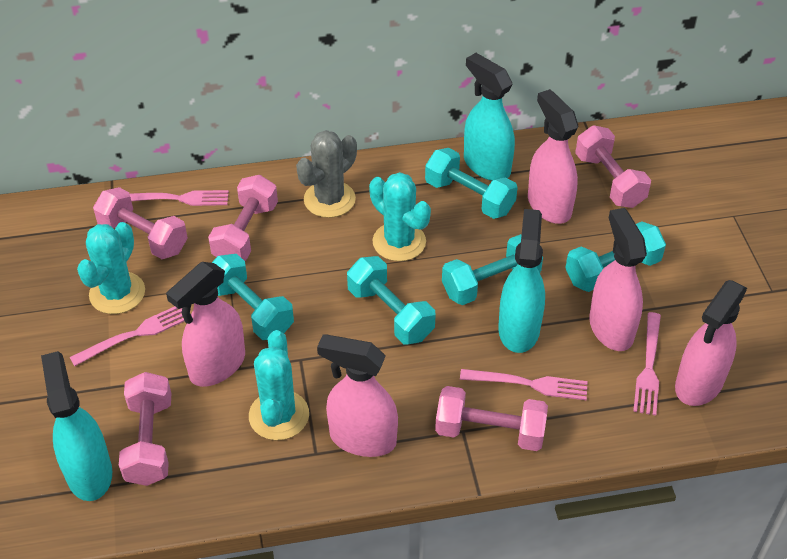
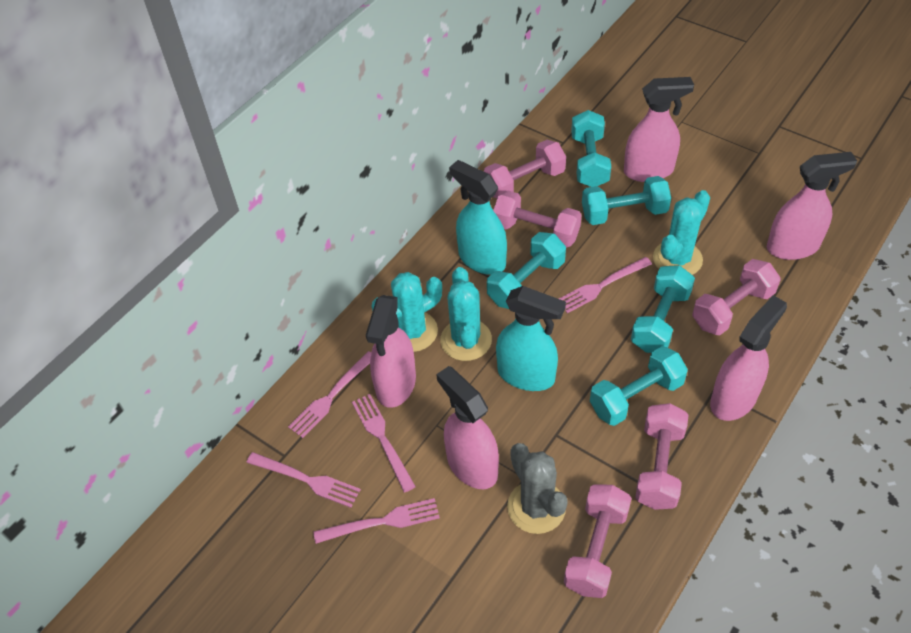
pink fork: [70,306,184,366] [130,190,229,206] [460,369,588,400] [633,312,661,416] = 4 -> [246,452,361,508] [288,351,371,438] [314,498,440,544] [352,394,416,492] [559,257,652,313] = 5
turquoise spray bottle: [41,351,112,501] [464,53,515,181] [498,209,545,353] = 3 -> [449,160,507,275] [496,286,566,391] = 2

